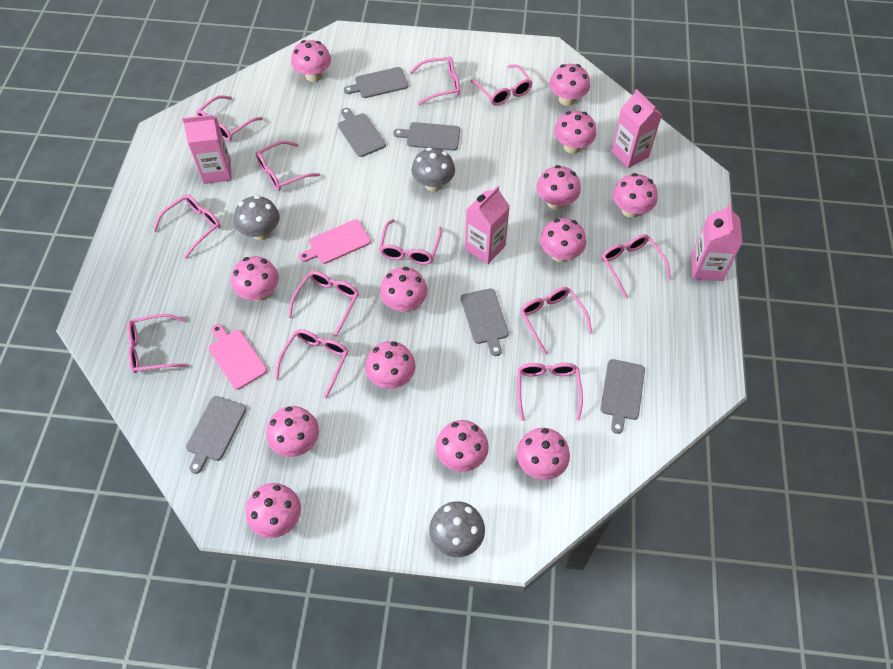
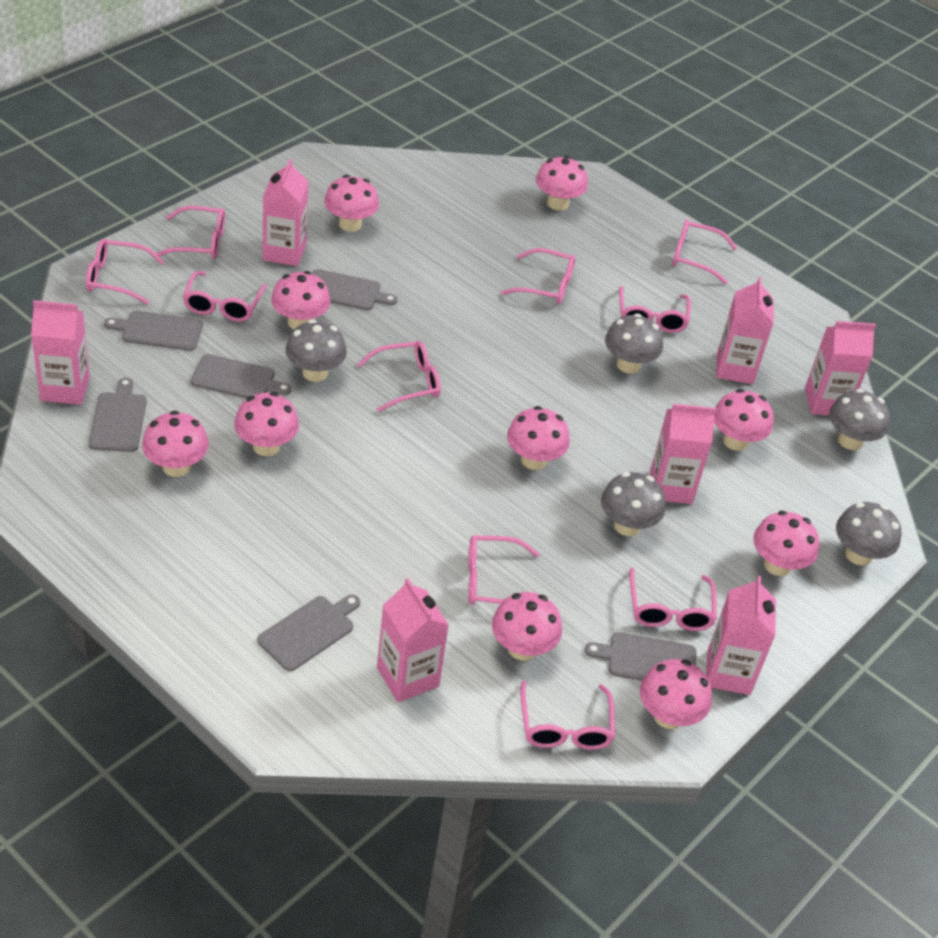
grey mushroom: [234,195,280,240] [412,148,455,191] [429,501,485,557] = 3 -> [286,320,347,382] [601,472,666,536] [605,314,663,373] [829,389,890,450] [836,502,901,566] = 5
pink carton: [182,114,232,184] [465,186,510,264] [611,89,662,168] [691,204,743,281] = 4 -> [31,300,90,405] [263,159,309,266] [377,578,449,702] [650,404,716,504] [706,576,776,695] [716,277,774,384] [805,321,876,415] = 7
pink cutting board: [208,324,267,390] [299,219,371,264] = 2 -> none = 0
pink glasses: [127,314,188,373] [153,194,221,259] [196,95,263,141] [256,141,320,191] [275,329,348,398] [288,271,359,337] [379,219,442,265] [409,56,460,105] [471,64,533,106] [517,363,583,421] [520,287,592,355] [602,234,671,298] = 12 -> [86,239,164,305] [156,206,225,259] [183,271,267,322] [357,341,441,412] [468,535,540,605] [501,248,576,304] [520,681,615,750] [619,286,691,333] [629,568,717,631] [672,220,737,285] = 10
pink mushroom: [231,256,279,301] [246,483,301,538] [266,406,319,457] [291,40,331,82] [365,341,416,389] [380,267,428,312] [436,420,489,472] [517,428,570,480] [536,165,581,210] [540,218,586,262] [549,64,590,106] [554,111,596,154] [613,173,658,218] = 13 -> [142,411,209,477] [234,392,299,456] [271,271,330,329] [324,175,379,232] [492,592,562,661] [507,406,570,470] [536,156,588,211] [640,659,712,729] [714,389,774,451] [753,511,819,576] = 10

